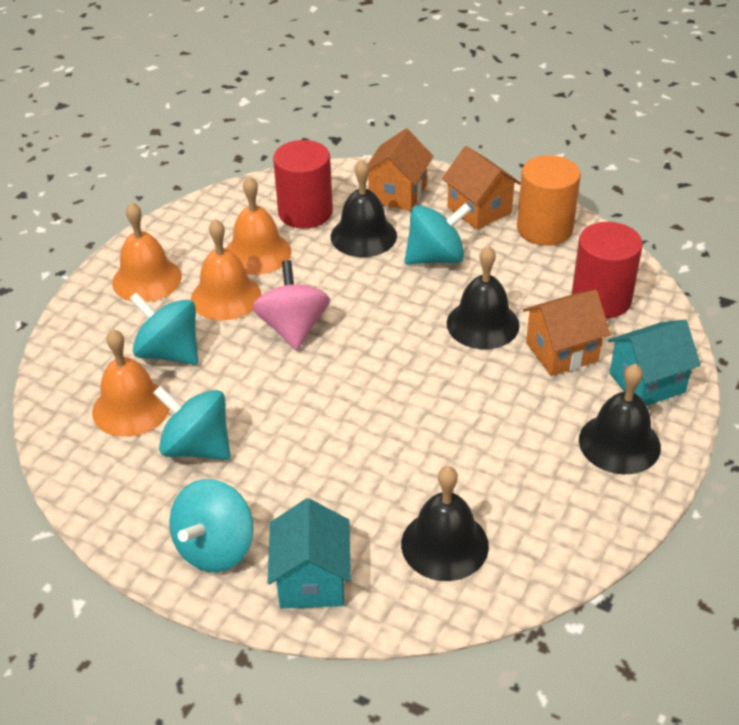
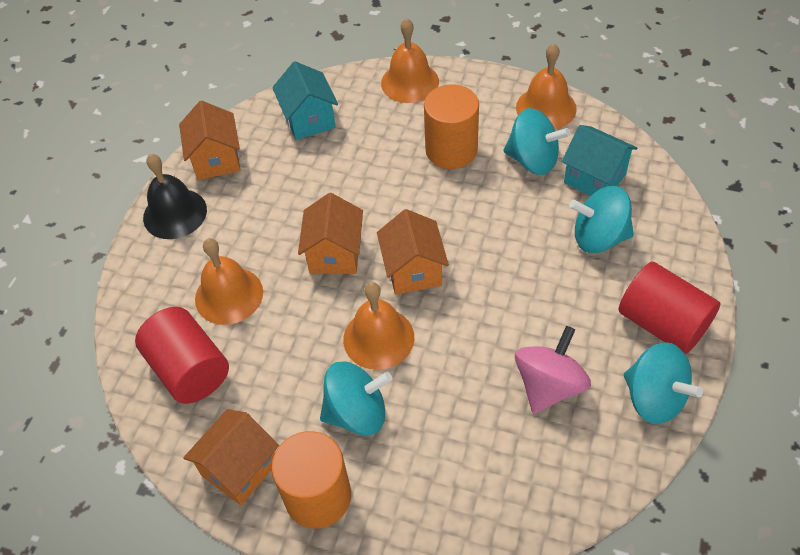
black bell: [331,159,397,257] [401,466,489,581] [447,245,520,349] [579,364,661,474] = 4 -> [143,154,207,239] = 1
orange cylinder: [517,155,581,246] = 1 -> [271,431,351,528] [424,84,479,169] = 2
orange house: [368,129,433,211] [442,146,521,230] [523,290,610,376] = 3 -> [179,101,241,180] [183,409,279,506] [298,193,363,274] [377,209,449,295] = 4

